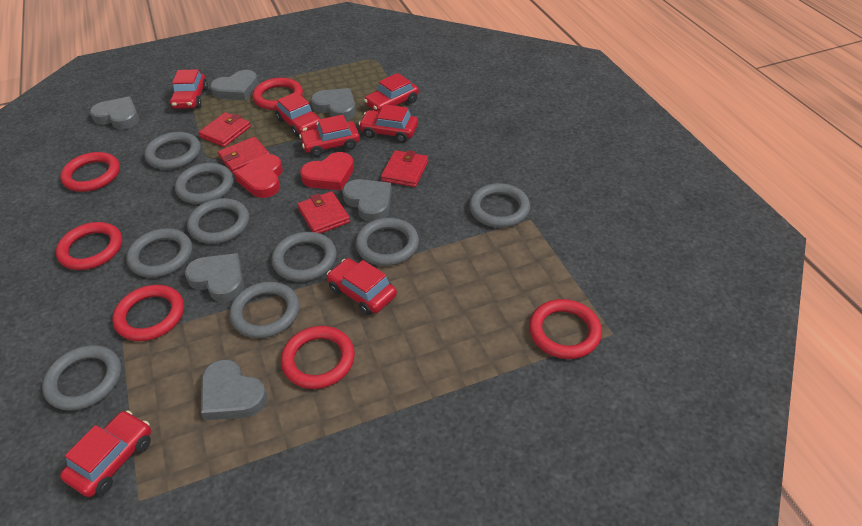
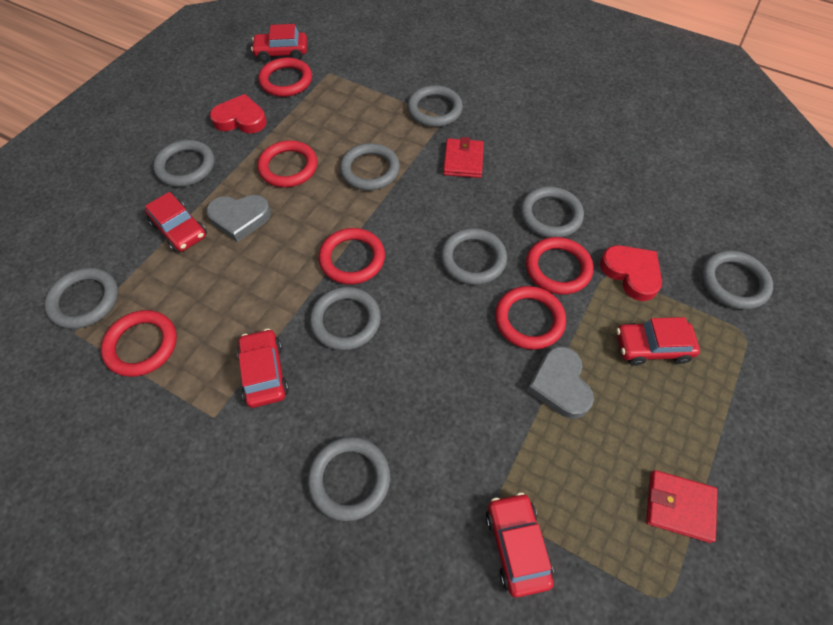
grey heart: [90,96,139,129] [185,253,244,302] [201,360,267,420] [210,70,258,100] [311,88,356,120] [342,179,392,222] = 6 -> [206,195,271,242] [527,347,594,419] = 2
red car: [60,410,151,497] [170,69,208,109] [274,92,321,137] [299,115,360,157] [327,258,397,315] [359,104,418,143] [364,73,419,112] = 7 -> [145,192,207,253] [237,329,289,408] [251,24,307,62] [486,493,554,598] [617,317,700,365] = 5
red wallet: [198,112,251,147] [218,137,270,174] [297,191,350,234] [381,150,428,187] = 4 -> [443,137,484,178] [646,470,717,543] = 2

